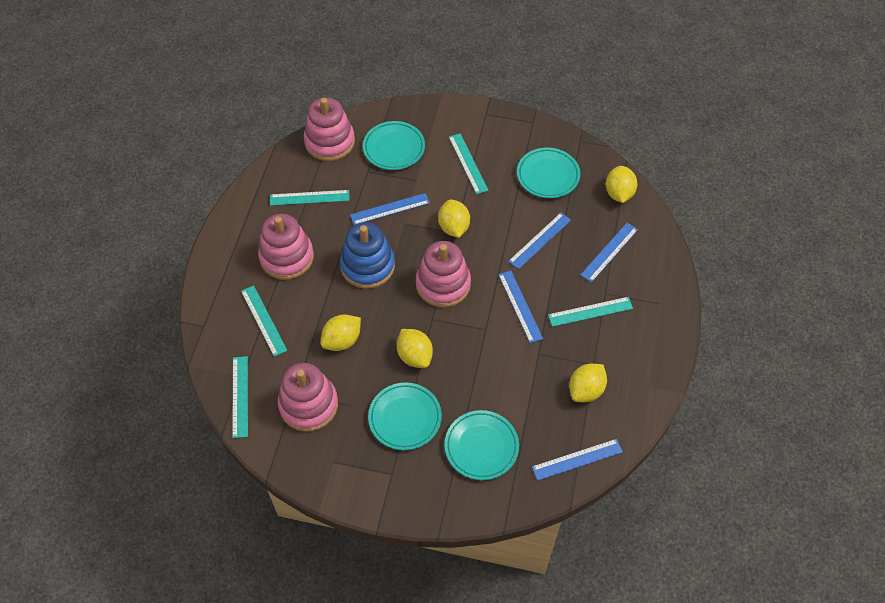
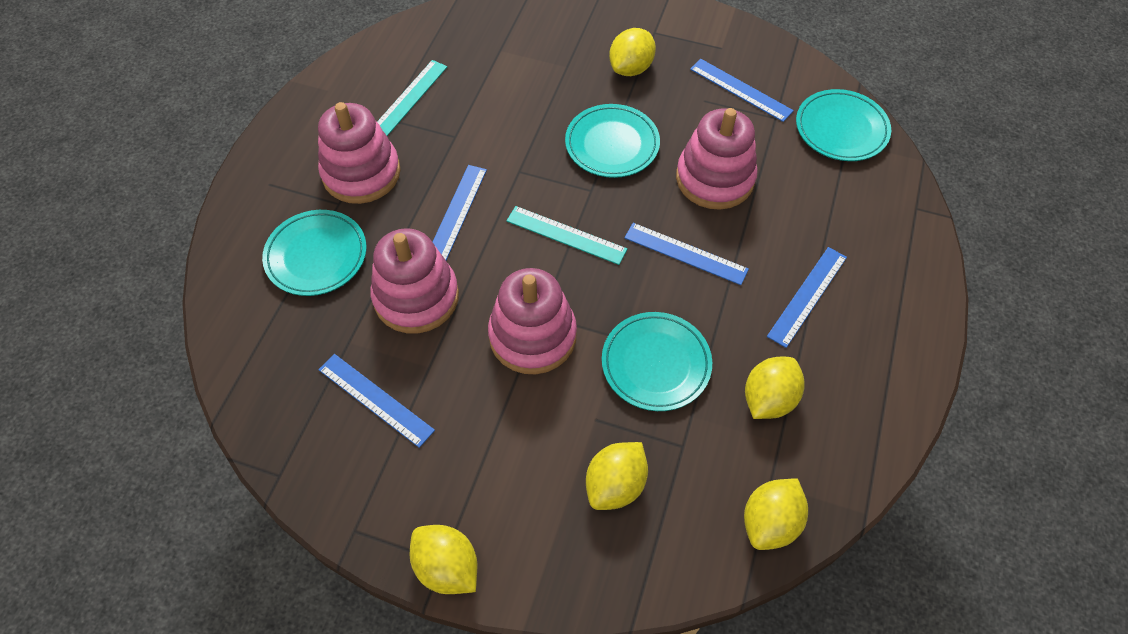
blue stacking toy: [340,222,395,289] = 1 -> none = 0
turquoise ruler: [232,356,248,438] [241,285,287,357] [270,190,350,206] [449,133,489,194] [548,297,633,327] = 5 -> [377,60,447,136] [506,206,627,265] = 2

